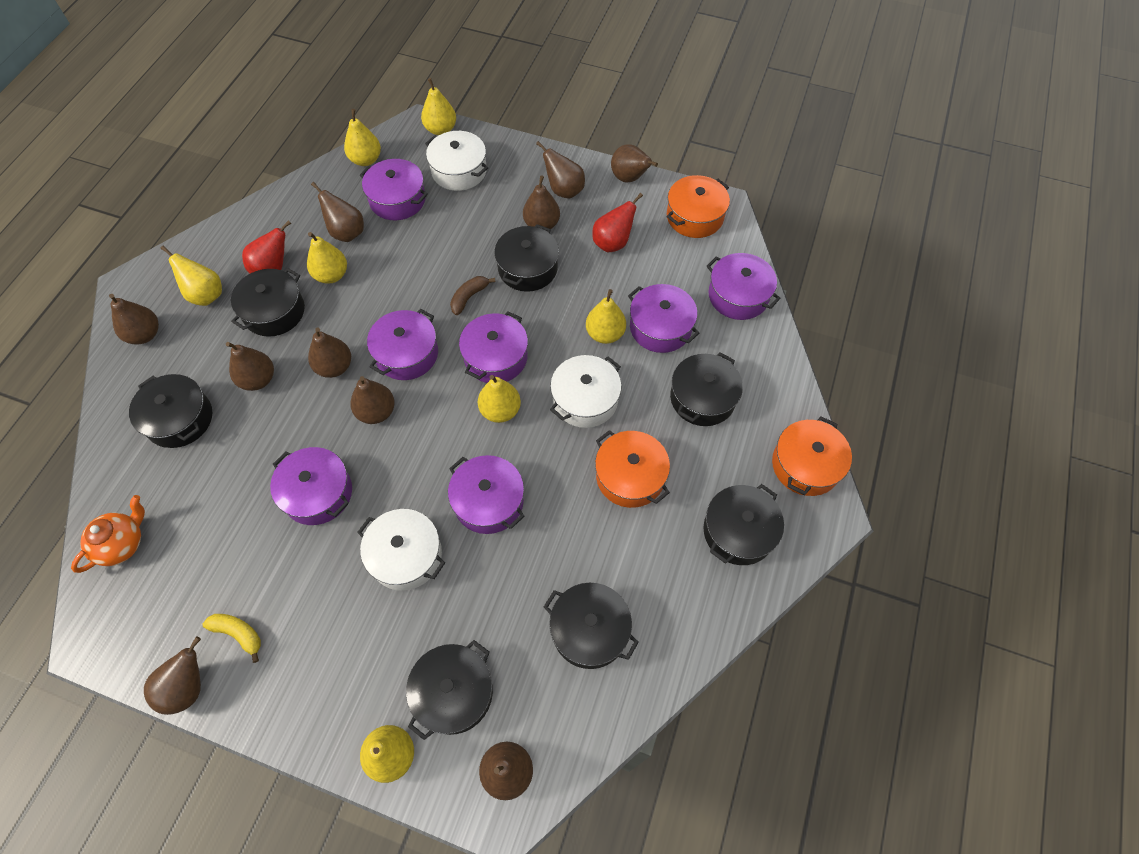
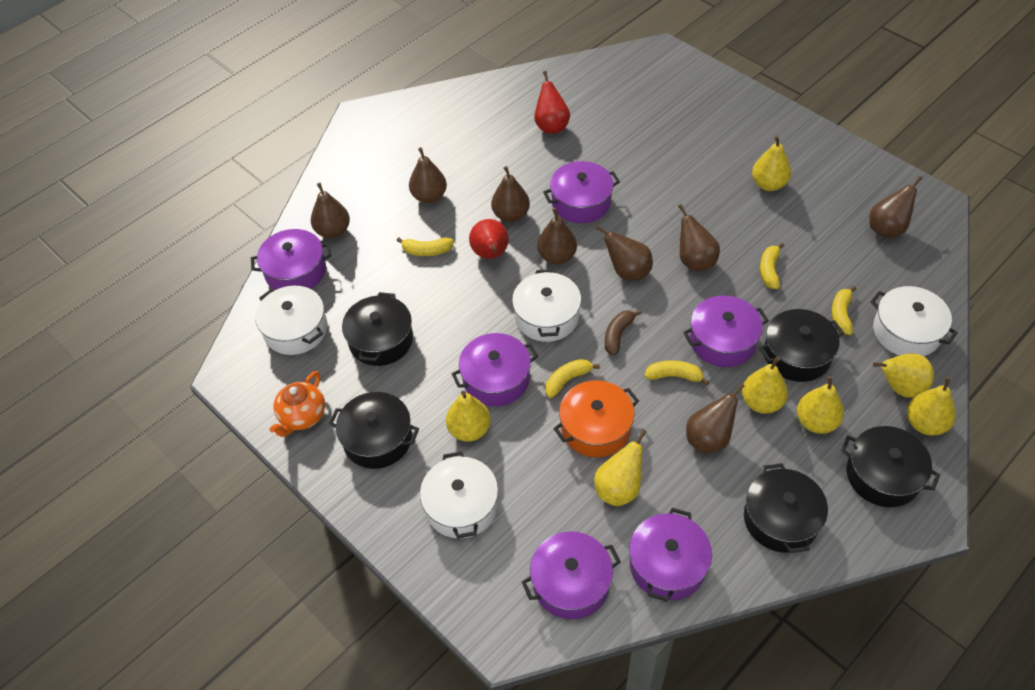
black pot: [129,374,212,448] [231,268,305,337] [406,640,493,740] [494,224,559,292] [544,583,639,669] [670,352,743,426] [704,484,784,565] = 7 -> [329,392,419,469] [342,292,413,366] [744,463,828,553] [759,309,844,382] [841,426,940,507] = 5
brown pear: [109,294,159,344] [144,637,201,715] [226,342,274,391] [308,328,351,378] [311,182,364,242] [350,376,395,424] [479,742,533,800] [523,175,560,229] [536,141,585,199] [611,144,658,183] = 10 -> [311,183,350,239] [409,147,447,203] [491,166,530,222] [537,208,577,264] [596,225,653,281] [678,204,720,272] [686,383,744,454] [869,176,922,239] = 8
orange pot: [595,430,670,508] [667,175,730,238] [772,416,852,496] = 3 -> [553,380,639,457] = 1
purple pot: [270,447,352,525] [360,159,428,220] [367,309,438,380] [448,455,525,534] [459,311,528,383] [628,284,699,353] [706,253,781,320] = 7 -> [251,229,331,290] [452,333,538,406] [522,531,621,619] [543,161,620,223] [629,508,712,602] [683,295,769,367] = 6
white pot: [357,509,445,591] [425,131,489,191] [550,355,622,428] = 3 -> [255,286,327,355] [420,451,498,539] [512,269,581,342] [870,286,958,356] = 4
yellow banana: [203,614,261,663] = 1 -> [396,237,454,256] [546,359,600,398] [644,360,709,385] [760,243,784,289] [831,286,856,335] = 5

